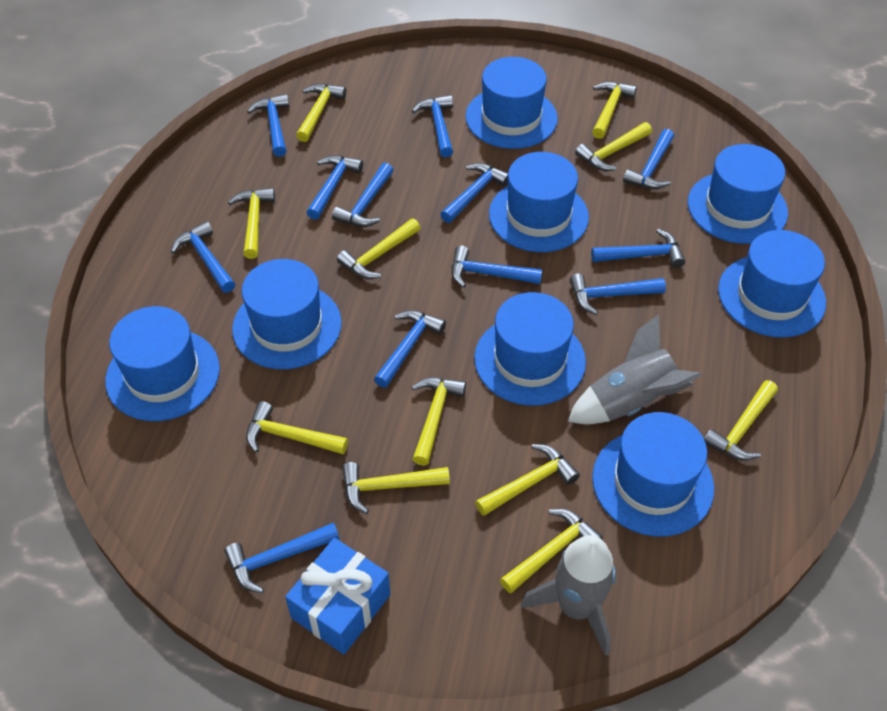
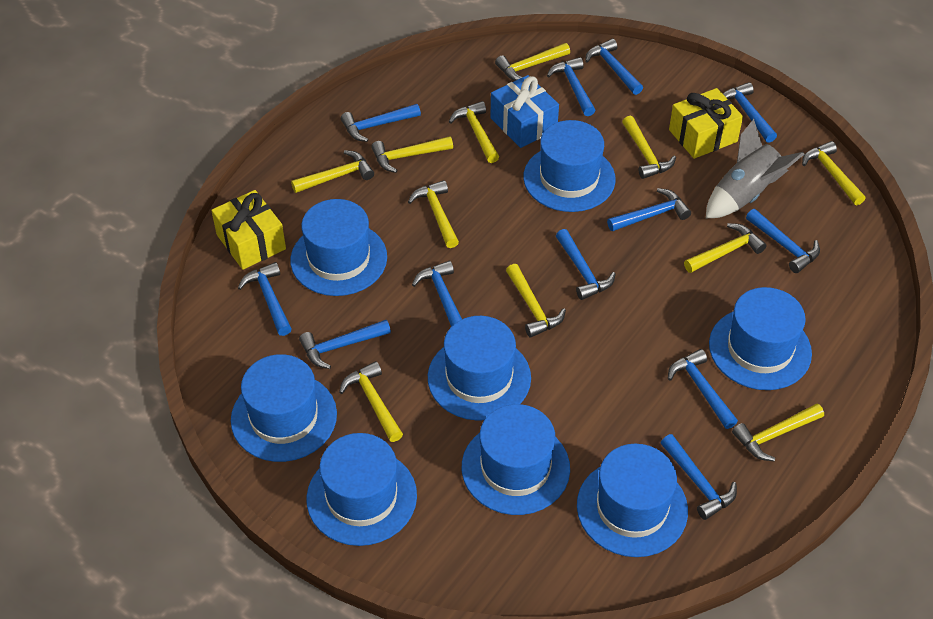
grey rocket: [521,535,616,656] [568,314,702,425] = 2 -> [706,119,805,218] = 1
yellow gift: none = 0 -> [211,190,286,270] [669,88,743,159] = 2

